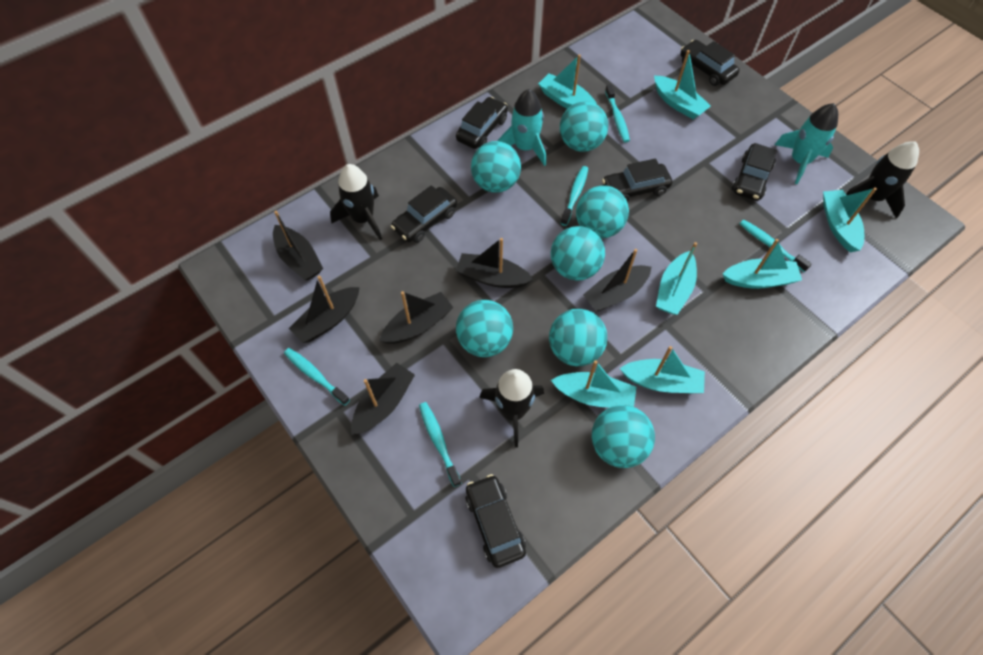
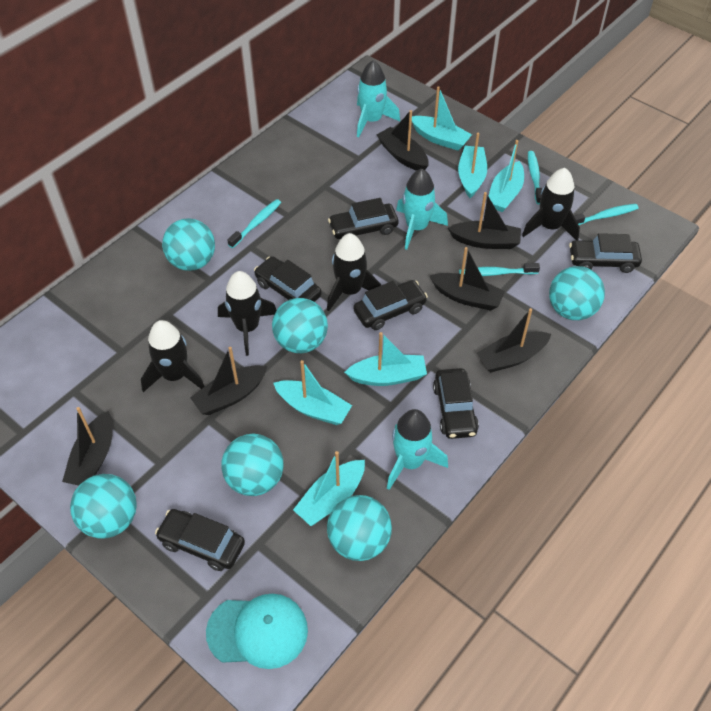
black rocket: [330,164,382,240] [479,369,544,448] [846,141,919,219] = 3 -> [141,320,205,392] [218,271,276,356] [327,233,381,311] [522,168,580,240] = 4
turquoise ball: [456,300,513,357] [471,141,521,193] [549,309,607,366] [551,226,605,281] [560,101,608,152] [576,185,629,238] [592,405,655,468] = 7 -> [70,474,137,538] [162,218,215,271] [221,434,284,496] [272,298,328,353] [327,495,392,561] [549,266,605,320] = 6
turquoise boat: [538,54,597,109] [551,360,637,408] [620,346,705,393] [654,50,711,119] [656,242,697,315] [723,239,802,289] [823,188,877,252] = 7 -> [274,360,352,425] [293,451,365,526] [344,332,427,386] [412,86,472,151] [458,133,487,198] [489,140,524,212] = 6
turquoise cap: none = 0 -> [206,594,308,669] = 1
turquoise rocket: [498,89,546,166] [775,103,838,184] = 2 -> [357,60,400,138] [387,409,448,490] [396,169,448,250] = 3
turquoise toothbrush: [284,348,350,406] [419,402,462,487] [560,166,588,226] [605,84,630,143] [740,220,812,272] = 5 -> [227,199,281,248] [459,263,540,276] [528,151,542,204] [574,204,639,225] = 4

